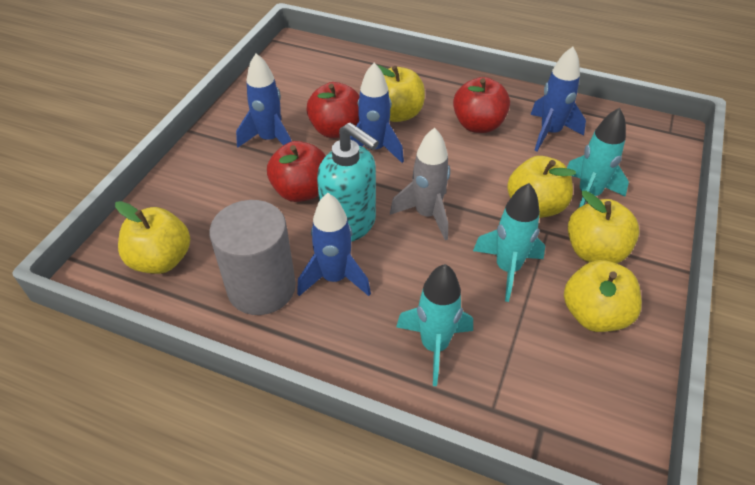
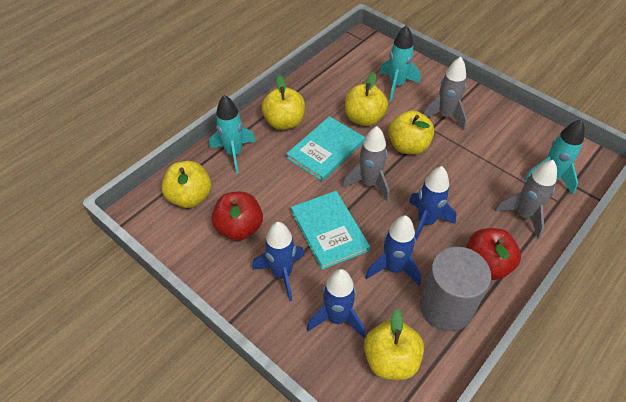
grey rocket: [390,128,450,240] = 1 -> [342,126,389,202] [423,57,467,130] [495,160,557,239] = 3
red apple: [267,141,326,202] [307,82,360,138] [453,77,510,133] = 3 -> [212,192,263,241] [467,228,521,280] = 2
turquoise book: none = 0 -> [286,116,365,181] [291,191,370,270] = 2
turquoise soap dispenser: [317,122,379,242] = 1 -> none = 0

